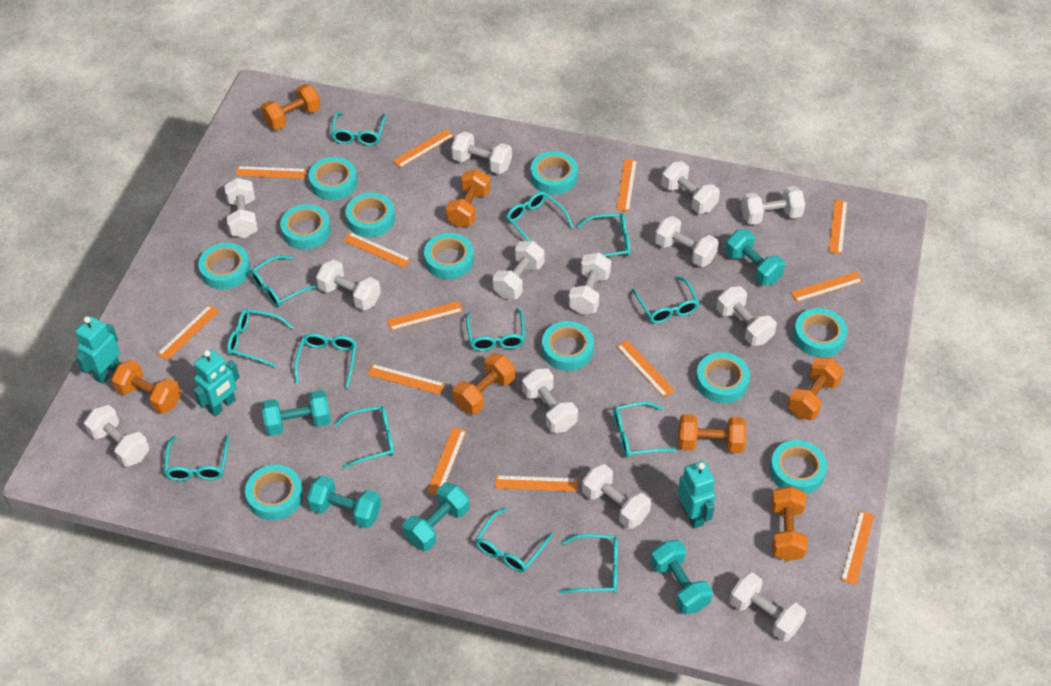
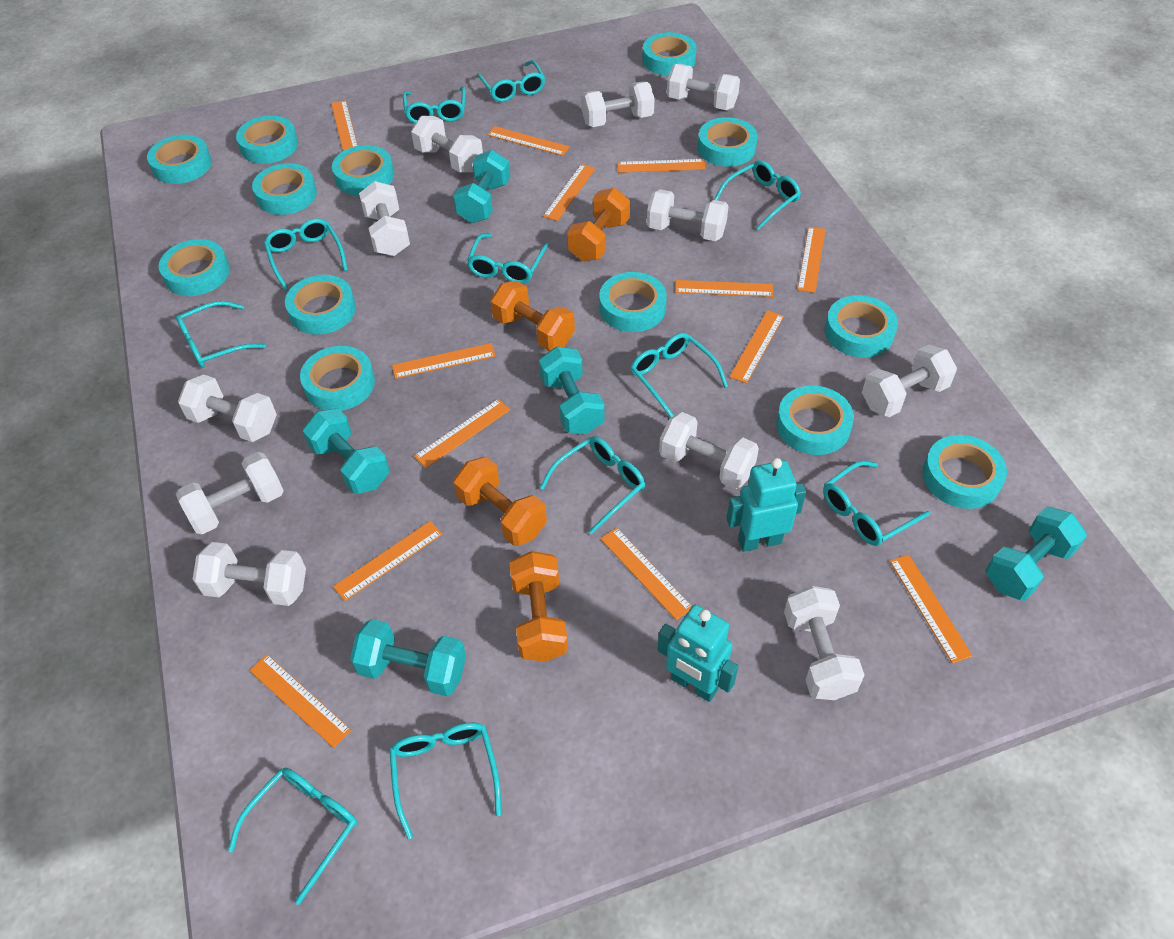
orange dumbbell: [111,360,181,414] [261,84,321,130] [446,169,490,227] [453,353,515,414] [678,414,746,453] [771,486,808,561] [787,357,843,420] = 7 -> [453,457,547,546] [490,281,575,351] [510,551,568,662] [567,188,630,261] = 4
turquoise glasses: [164,435,229,481] [227,309,294,367] [250,255,318,307] [294,333,357,389] [331,111,386,146] [334,406,394,469] [466,308,525,351] [475,508,553,572] [506,191,573,241] [560,534,618,593] [577,213,630,257] [613,401,677,457] [632,276,699,324] = 13 -> [176,301,266,368] [228,768,357,905] [264,218,348,290] [389,722,501,839] [403,86,466,124] [467,233,549,284] [477,60,545,102] [540,436,645,535] [631,333,728,418] [714,160,801,230] [823,461,930,546] = 11
turquoise robot: [75,316,120,384] [194,349,240,417] [678,461,715,529] = 3 -> [658,605,738,702] [726,458,806,552] = 2
turquoise tape: [198,243,251,290] [245,465,303,520] [280,204,331,249] [309,157,357,200] [346,192,395,237] [424,233,474,279] [530,151,578,195] [542,321,594,371] [696,352,750,403] [770,440,827,494] [793,308,847,357] = 11 -> [147,134,212,184] [159,239,230,296] [236,115,298,164] [252,163,317,215] [285,275,356,335] [300,346,375,411] [332,145,394,196] [599,272,667,332] [642,32,697,76] [698,117,758,166] [777,385,854,455] [825,295,898,358] [923,435,1007,509] = 13
white dumbbell: [84,405,150,467] [225,178,258,238] [316,259,381,311] [451,131,512,174] [493,241,545,299] [522,368,578,433] [568,252,611,315] [582,464,651,529] [655,216,719,267] [661,161,720,214] [716,286,776,346] [729,572,806,642] [741,186,805,225] = 13 -> [176,452,284,534] [178,375,277,442] [193,542,306,606] [359,181,410,256] [411,116,483,173] [581,81,654,127] [647,189,729,241] [659,412,759,489] [667,64,740,110] [784,586,864,700] [862,345,957,417] = 11

